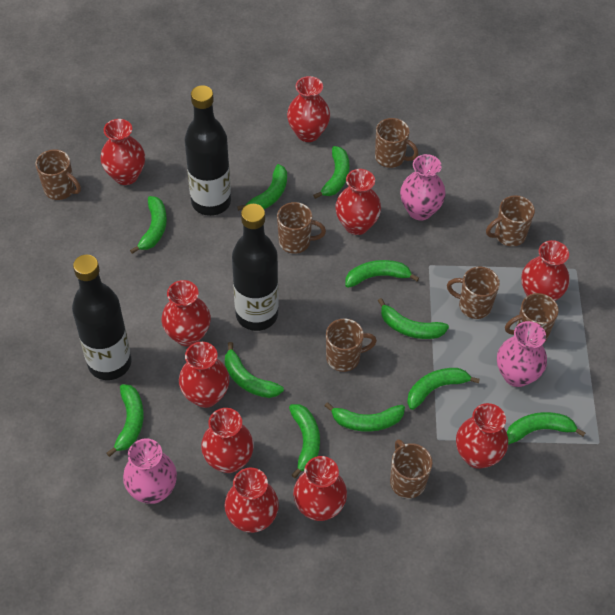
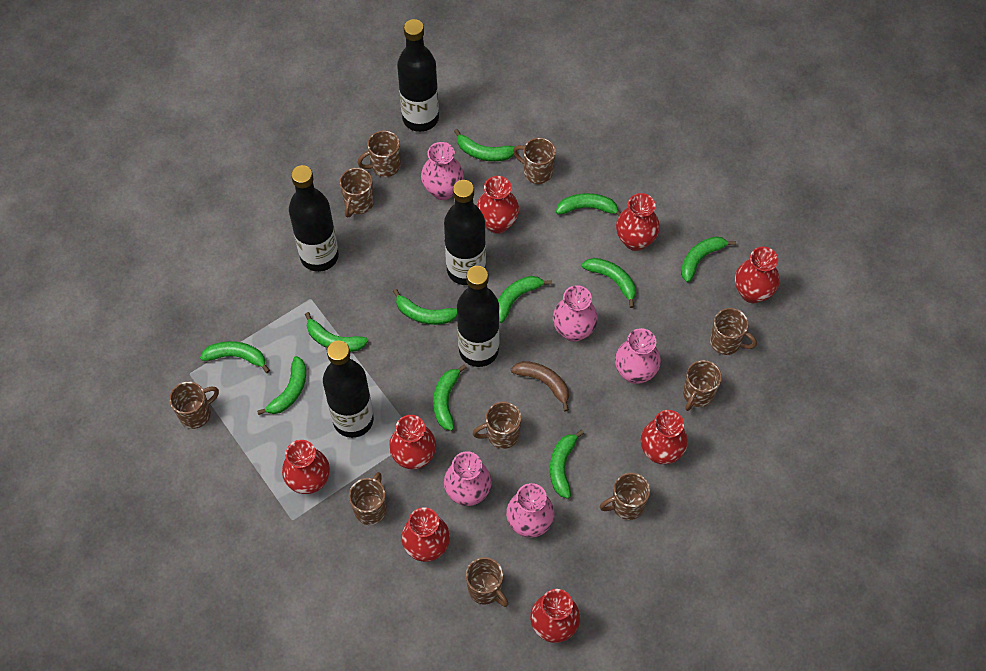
black bottle: [72,255,131,380] [185,85,231,216] [232,204,279,331] = 3 -> [289,165,339,272] [323,341,374,438] [397,19,439,132] [444,180,486,285] [457,266,500,367] = 5
brown banana: none = 0 -> [511,361,569,411] = 1
brown mug: [35,149,81,200] [277,202,326,254] [326,318,377,372] [375,118,418,168] [390,439,432,498] [447,267,500,319] [486,195,535,247] [505,293,559,343] = 8 -> [169,381,219,429] [340,168,374,217] [349,472,387,525] [358,130,401,177] [466,557,509,607] [473,402,521,449] [513,138,556,184] [600,473,650,520] [683,360,722,411] [710,308,757,355] = 10
pink vase: [123,439,177,504] [400,154,446,221] [497,321,547,387] = 3 -> [421,142,464,200] [444,451,492,506] [506,483,555,538] [553,285,598,342] [615,328,661,384] = 5
red vase: [100,119,145,185] [162,280,211,347] [179,342,230,408] [201,408,254,473] [224,468,279,533] [287,76,330,142] [293,456,347,521] [335,169,381,235] [456,403,508,469] [521,240,569,301] = 10 -> [282,440,330,494] [389,415,436,469] [401,507,450,562] [476,176,519,234] [530,589,580,643] [616,193,660,251] [641,410,688,464] [735,247,779,303] = 8

